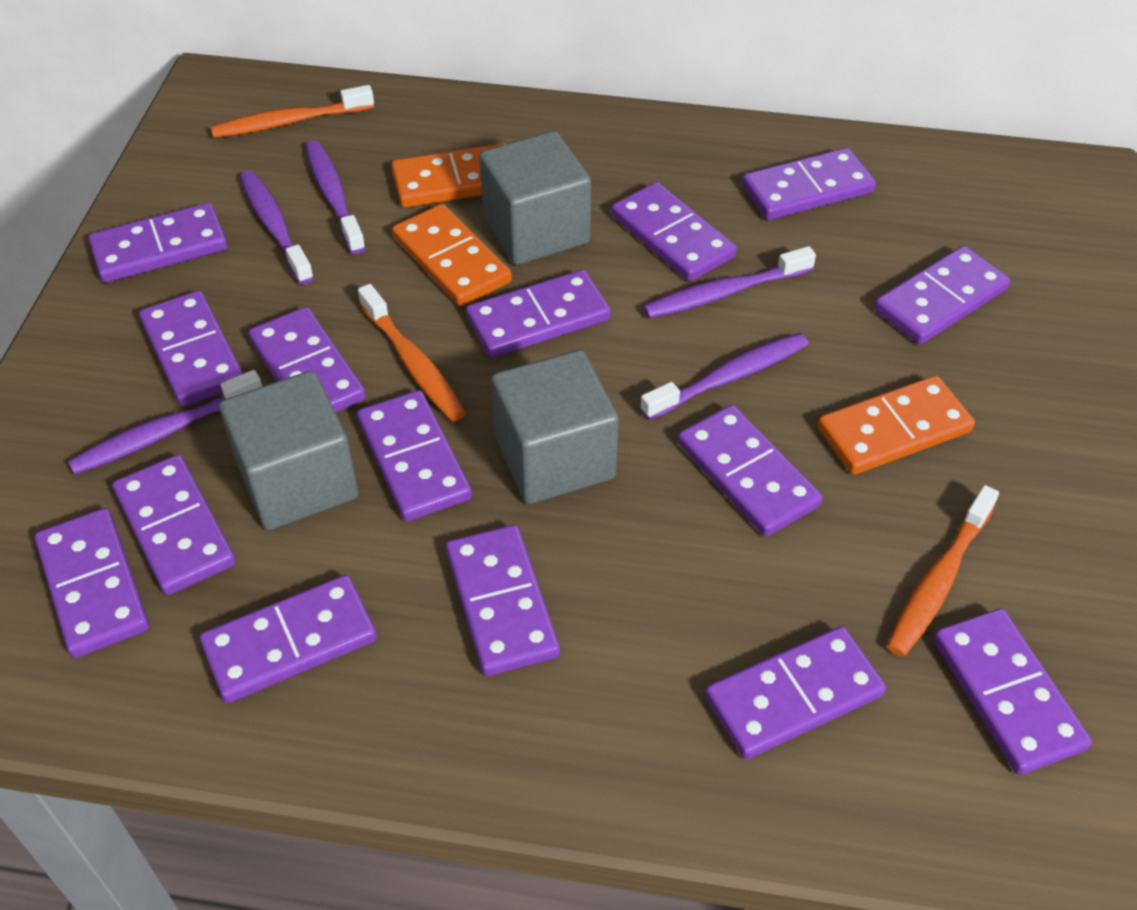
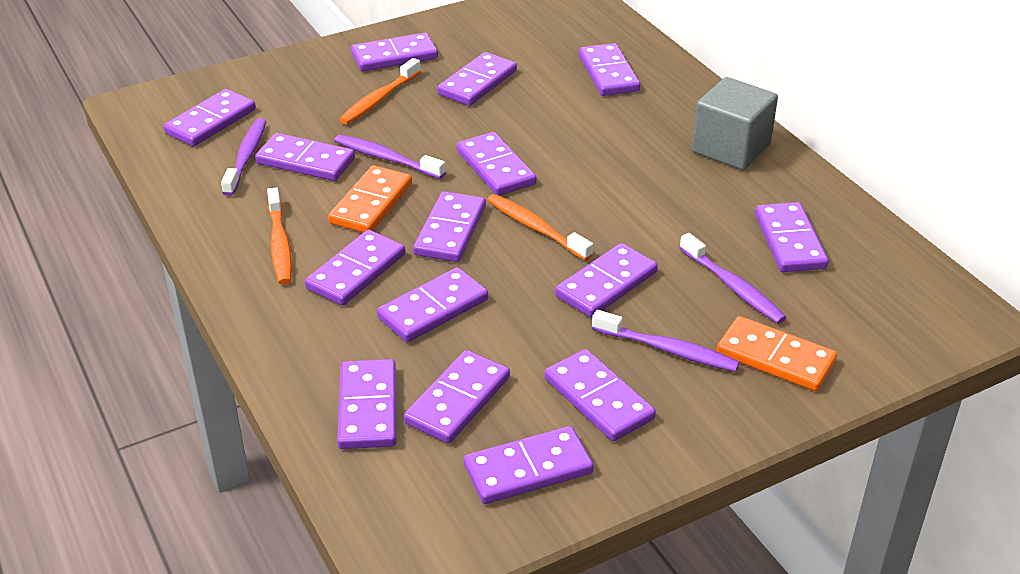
grey cube: [219,371,359,530] [479,131,591,265] [491,350,619,504] = 3 -> [692,77,778,170] = 1
orange domino: [391,143,506,208] [392,204,512,307] [818,376,975,475] = 3 -> [328,165,412,233] [717,316,837,391] = 2
purple toothbrush: [68,370,263,475] [240,170,314,284] [305,140,366,254] [640,333,808,420] [643,246,816,318] = 5 -> [221,118,266,196] [334,134,446,179] [592,310,739,372] [680,233,787,324] = 4

